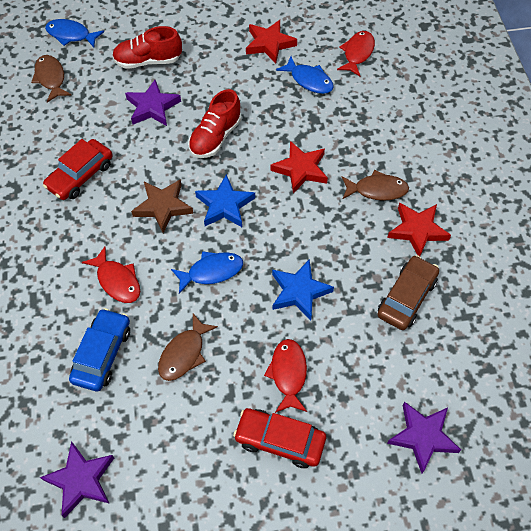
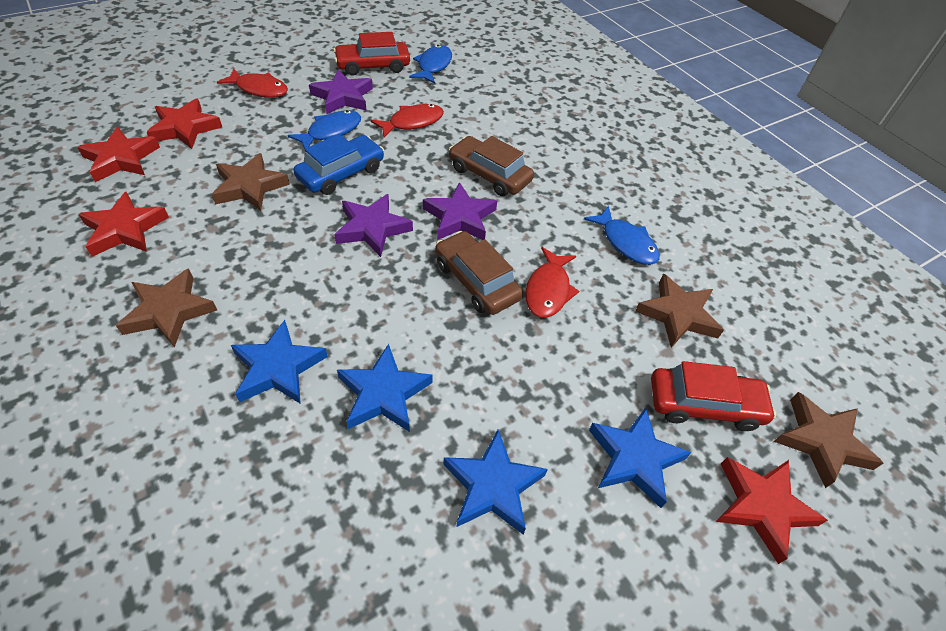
blue star: [195,174,255,227] [272,259,334,320] = 2 -> [231,320,328,404] [337,344,432,432] [443,430,548,534] [589,407,692,508] = 4
brown car: [377,255,439,330] = 1 -> [435,231,523,315] [449,136,534,196] = 2
brown fish: [31,55,71,102] [158,313,218,381] [342,170,409,201] = 3 -> none = 0
brown star: [131,179,193,233] = 1 -> [116,268,217,348] [212,153,290,211] [635,274,724,348] [774,392,884,488] = 4
red shoe: [112,26,182,69] [188,89,241,158] = 2 -> none = 0
red star: [246,20,297,63] [270,141,328,194] [387,203,451,256] = 3 -> [77,127,160,182] [78,192,169,257] [147,98,222,149] [716,457,828,564] = 4

